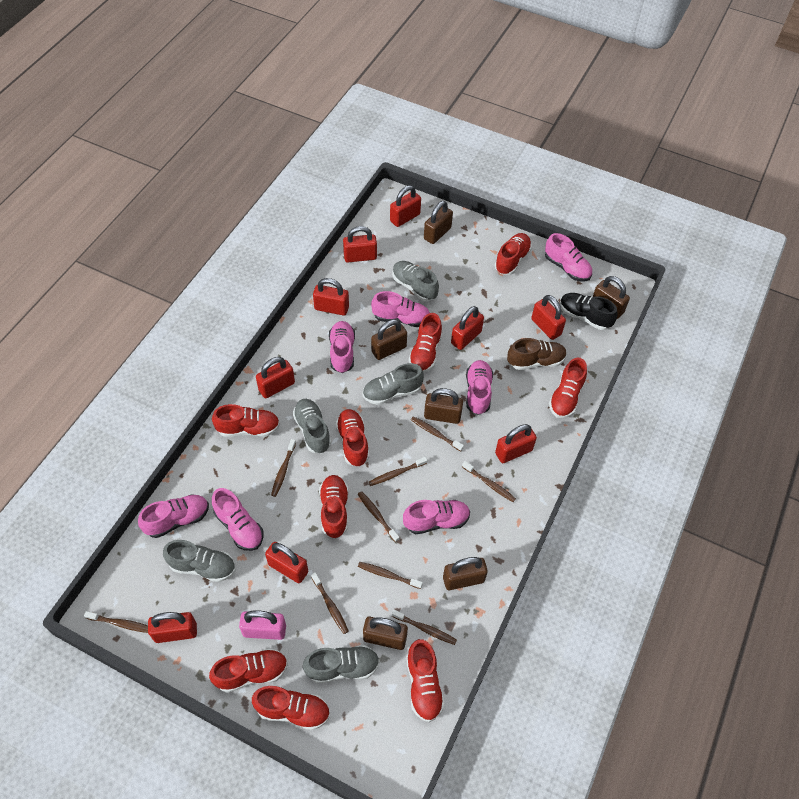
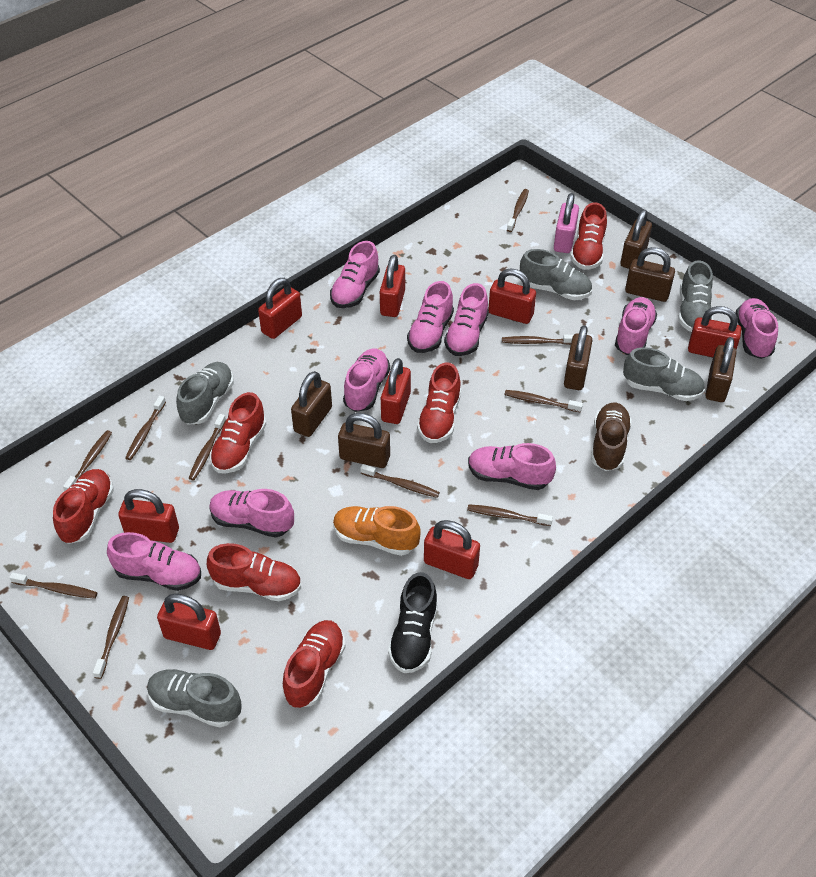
brown toothbrush: [84,611,148,633] [271,439,296,497] [311,572,349,634] [358,491,399,542] [358,562,423,589] [369,457,427,486] [392,610,457,645] [411,416,464,451] [462,461,516,502] = 9 -> [9,573,98,599] [63,430,112,491] [93,596,129,679] [125,396,166,460] [189,414,226,480] [360,464,440,498] [467,504,553,526] [502,335,573,345] [504,390,583,413] [507,189,529,232] = 10
orange shoe: none = 0 -> [333,506,421,556] = 1
pink shoe: [138,494,209,538] [212,488,263,551] [329,321,355,373] [371,291,430,327] [403,500,470,534] [466,360,493,415] [545,233,592,281] = 7 -> [107,532,201,591] [209,489,294,538] [330,241,380,308] [343,349,390,412] [407,281,454,353] [444,283,489,356] [468,443,556,490] [615,297,657,355] [735,298,778,359] = 9
red padlock: [148,612,197,643] [256,357,295,398] [265,542,308,583] [313,278,349,316] [343,226,377,262] [390,185,421,227] [451,306,484,350] [495,424,537,463] [531,295,566,340] = 9 -> [118,489,179,543] [157,594,221,650] [258,278,302,339] [380,255,405,317] [381,358,411,424] [424,520,480,579] [488,269,536,324] [688,306,741,357] = 8
red shoe: [209,648,288,693] [212,404,280,437] [252,686,330,730] [319,475,348,538] [336,409,369,466] [406,639,445,722] [409,313,442,373] [495,233,532,275] [549,357,587,418] = 9 -> [53,469,114,544] [207,543,301,601] [210,392,266,474] [282,620,346,708] [417,362,461,443] [571,203,607,270] = 6

